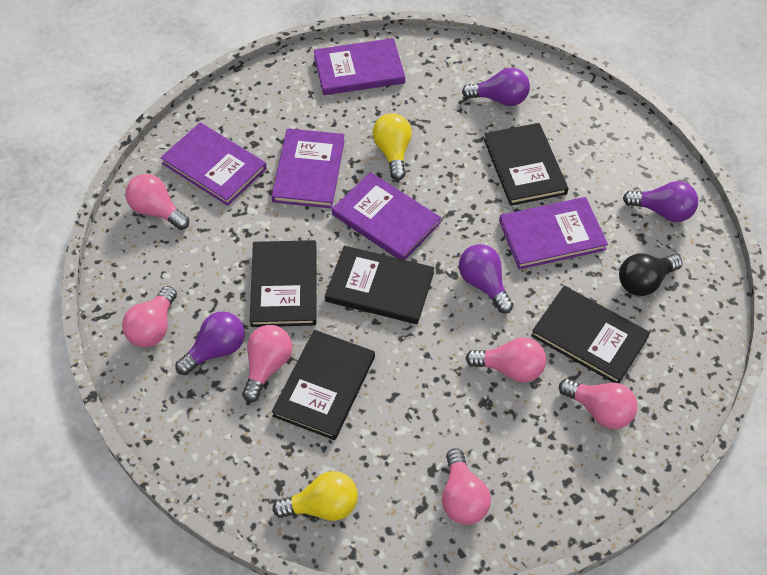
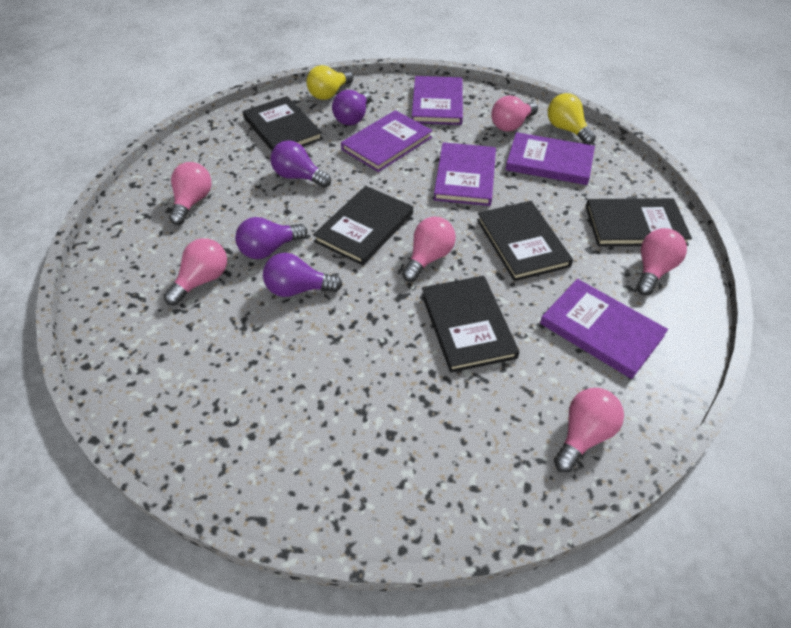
black light bulb: [619,253,682,296] = 1 -> none = 0

